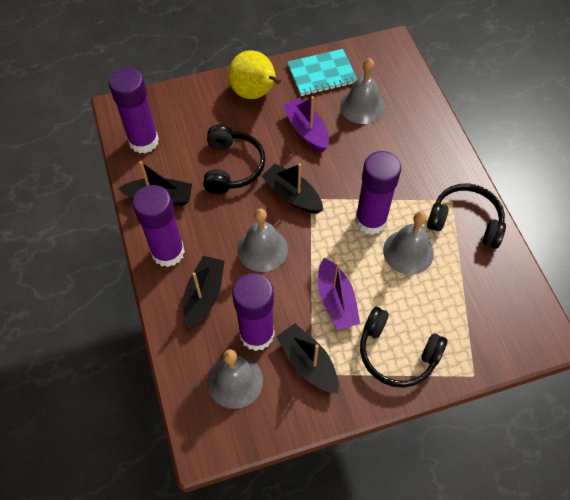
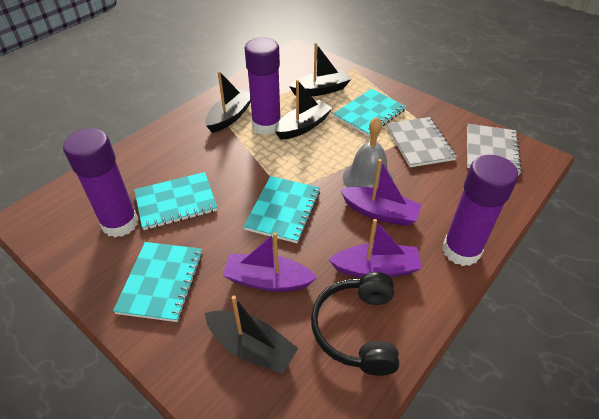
black headphones: [203,125,266,194] [360,307,447,388] [427,183,506,249] = 3 -> [311,272,399,376] = 1
grey bell: [207,349,263,409] [237,208,288,272] [340,58,385,124] [383,211,434,275] = 4 -> [343,117,393,188] = 1
grey notebook: none = 0 -> [387,117,457,167] [467,124,522,176] = 2
purple boat: [283,96,329,152] [318,258,360,330] = 2 -> [222,232,317,292] [329,219,422,278] [340,159,422,226] = 3
purple glue stick: [109,68,159,153] [133,185,185,267] [232,273,275,351] [355,151,401,235] = 4 -> [63,128,138,237] [245,37,281,135] [442,155,518,266] = 3
turquoise notebook: [287,49,357,96] = 1 -> [113,242,203,322] [134,172,217,230] [243,176,320,243] [333,89,406,136] = 4
yellow pear: [228,50,281,99] = 1 -> none = 0

